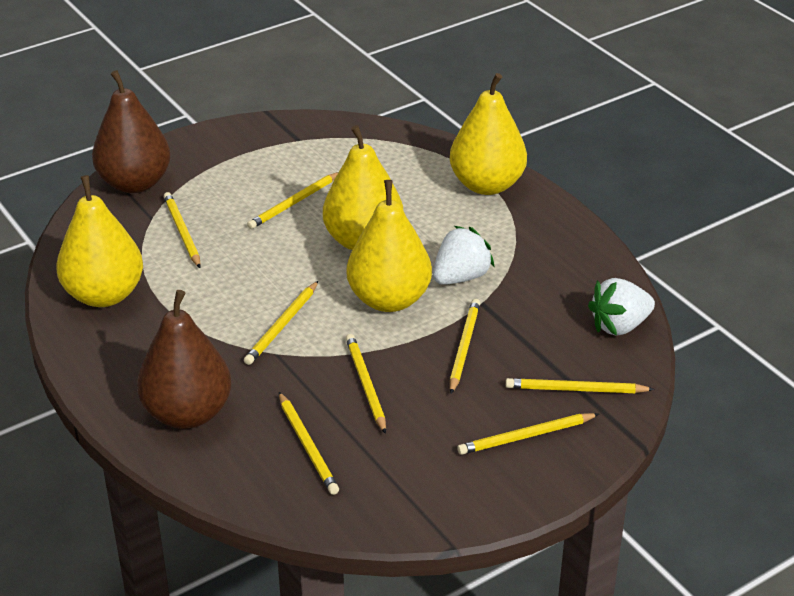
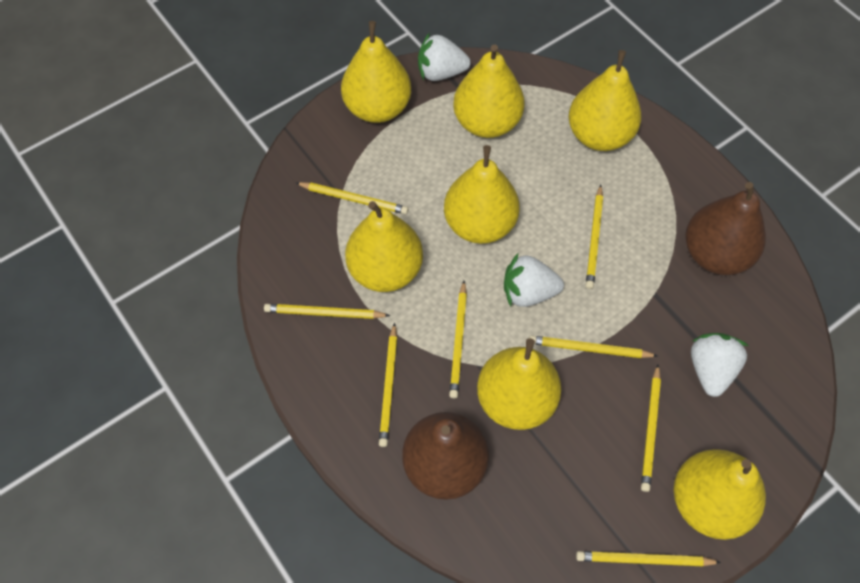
white strawberry: [433,226,495,285] [588,278,655,336] = 2 -> [418,33,471,81] [504,254,564,307] [691,333,749,397] = 3
yellow pear: [56,175,143,307] [323,125,403,250] [347,180,432,312] [450,73,527,195] = 4 -> [341,21,411,123] [345,201,423,292] [444,145,520,244] [453,44,525,138] [477,338,561,430] [568,50,641,151] [674,449,766,540] = 7

